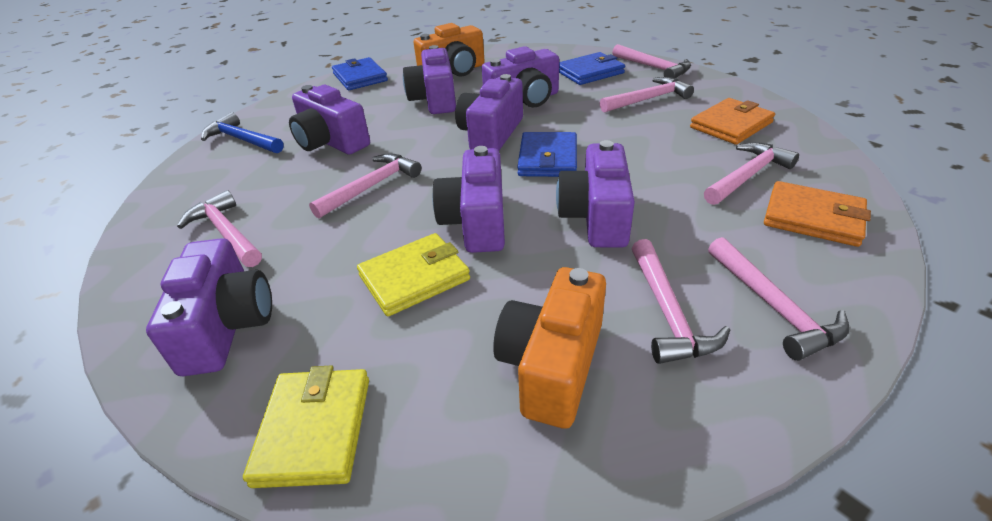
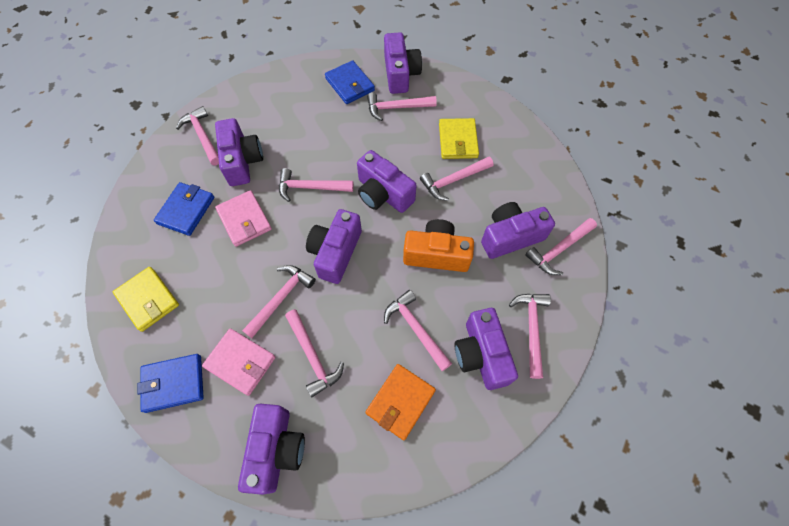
blue hammer: [201,112,284,153] = 1 -> none = 0
orange camera: [413,23,485,77] [493,267,606,429] = 2 -> [403,219,474,272] = 1
orange wallet: [690,98,775,145] [764,181,871,247] = 2 -> [365,364,436,441] = 1
pink hammer: [177,190,262,267] [309,153,421,218] [600,77,694,113] [612,44,691,78] [632,239,730,364] [704,142,799,205] [708,237,850,361] = 7 -> [176,106,219,165] [242,265,316,338] [279,168,354,202] [285,309,344,397] [367,92,437,121] [384,290,452,371] [420,157,493,201] [509,294,551,379] [525,218,597,275] = 9
pink wallet: none = 0 -> [202,329,276,396] [215,190,272,247] = 2

